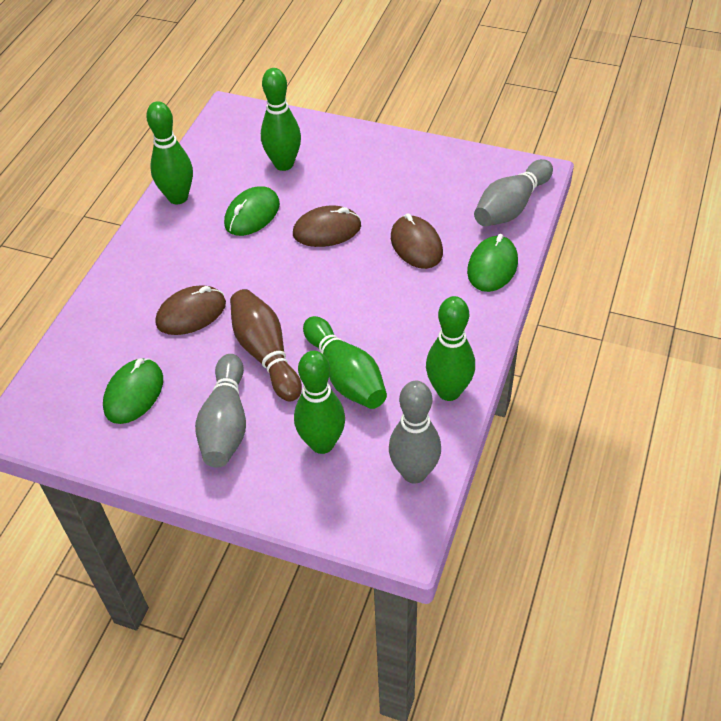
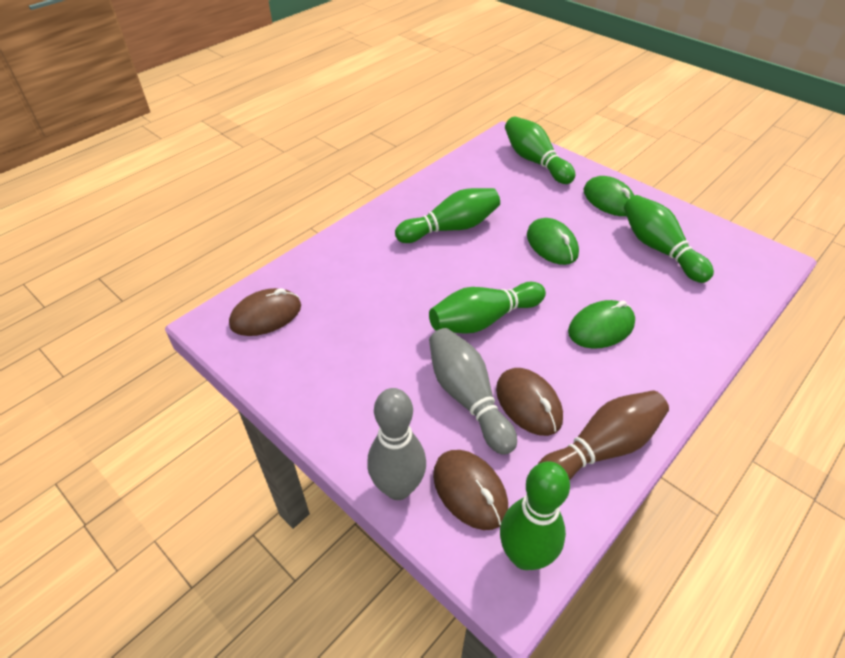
grey bowling pin: [195,354,246,468] [389,381,441,484] [474,159,553,226] = 3 -> [367,388,426,500] [429,328,517,455] = 2

